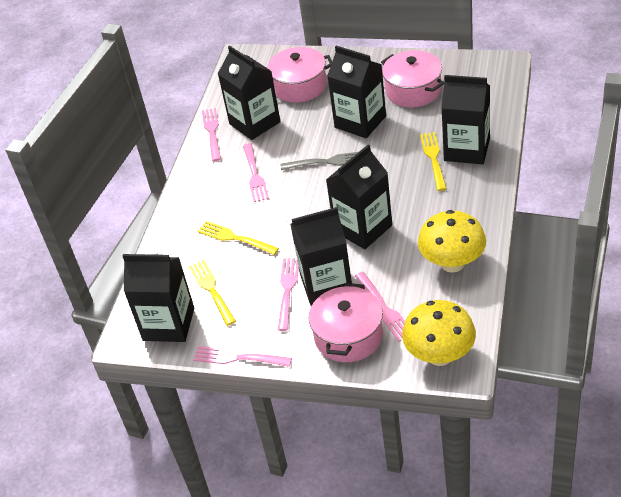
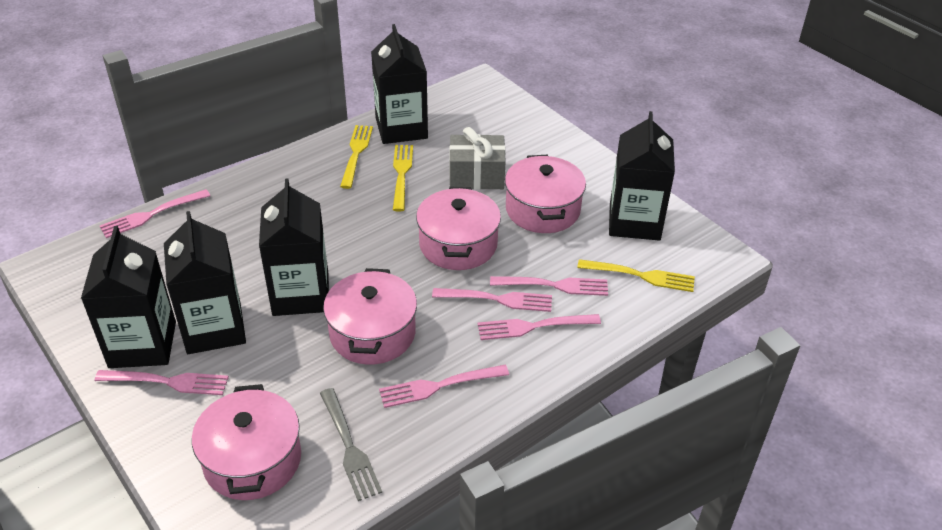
black carton: [123,253,194,342] [218,46,281,140] [290,207,352,306] [326,144,392,249] [327,46,386,138] [441,75,490,164] = 6 -> [81,226,176,368] [164,211,246,354] [259,179,329,316] [371,24,428,144] [609,111,675,241] = 5
grey gift: none = 0 -> [449,127,506,190] = 1
pink fork: [193,346,292,367] [202,108,221,161] [243,143,269,202] [278,258,299,331] [355,272,405,342] = 5 -> [95,370,229,395] [100,189,210,238] [379,365,509,408] [432,288,552,312] [477,314,601,340] [490,276,608,296] = 6
pink pot: [268,47,332,103] [309,283,383,362] [381,50,444,107] = 3 -> [192,384,301,500] [323,268,417,365] [416,187,501,270] [505,155,586,233] = 4
yellow mushroom: [402,300,476,366] [418,210,486,273] = 2 -> none = 0

